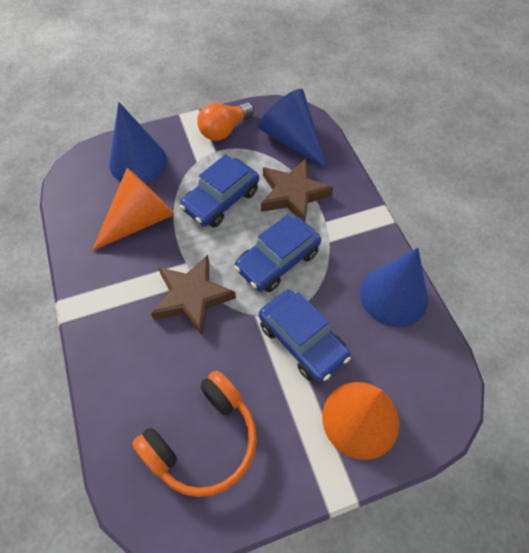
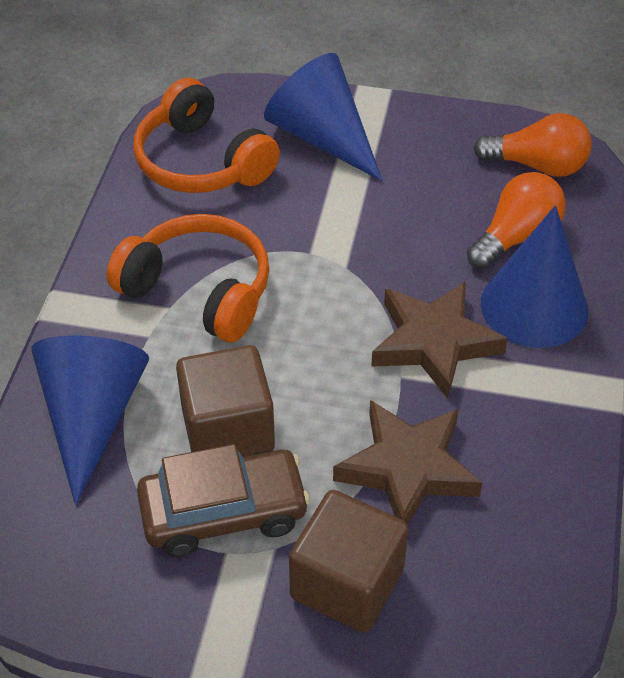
blue car: [179,154,259,227] [234,214,321,292] [259,290,351,382] = 3 -> none = 0
brown car: none = 0 -> [137,444,310,557] = 1
brown cube: none = 0 -> [176,345,275,457] [289,490,409,633] = 2
orange cone: [92,168,175,251] [322,382,400,460] = 2 -> none = 0
orange headphones: [132,371,257,497] = 1 -> [107,214,270,342] [133,78,280,193] = 2
orange light bulb: [197,103,254,141] = 1 -> [467,172,566,269] [473,113,592,177] = 2

